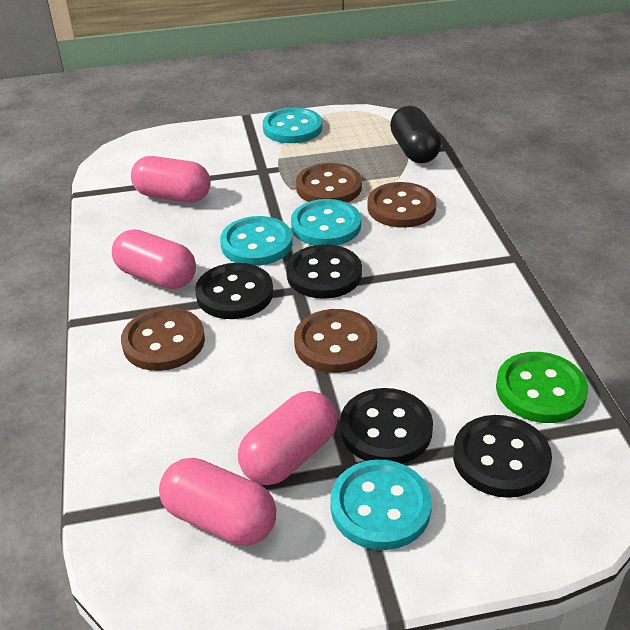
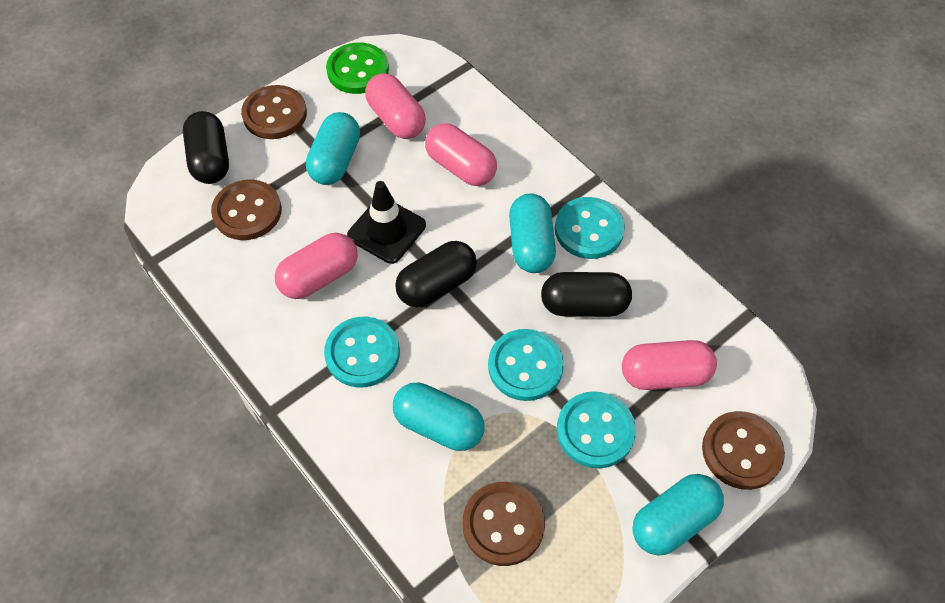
black button: [195,263,273,319] [286,244,362,299] [340,388,433,464] [453,415,552,498] = 4 -> none = 0
black capsule: [390,106,441,163] = 1 -> [183,111,229,184] [395,241,477,308] [541,272,632,317] = 3
black traffic cone: none = 0 -> [347,181,426,264] = 1
turquoise capsule: none = 0 -> [306,112,360,185] [393,383,485,451] [509,193,556,273] [632,474,724,556] = 4

